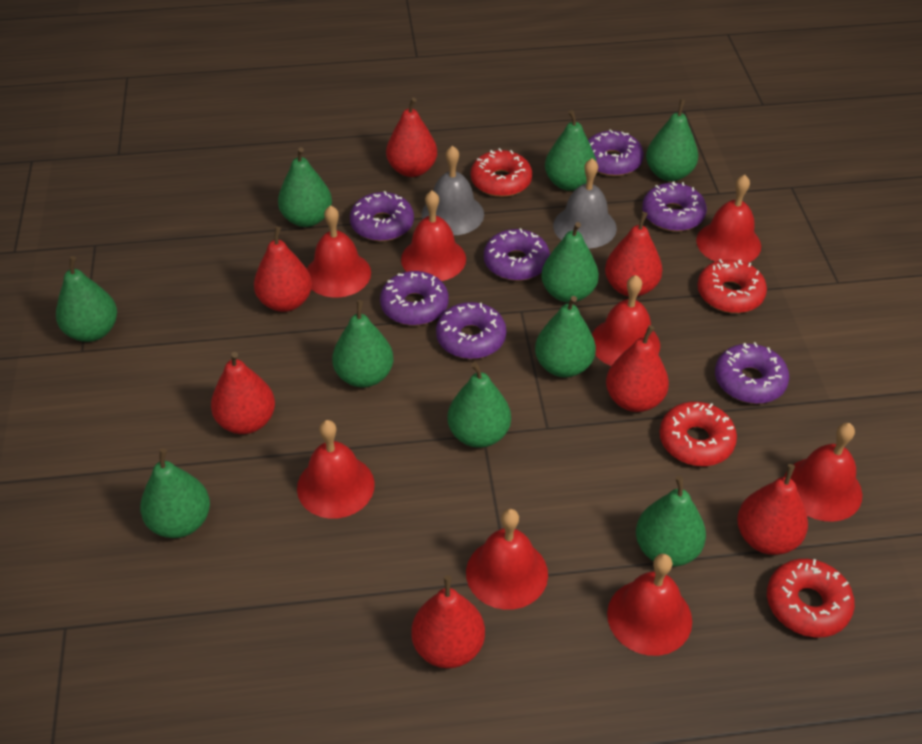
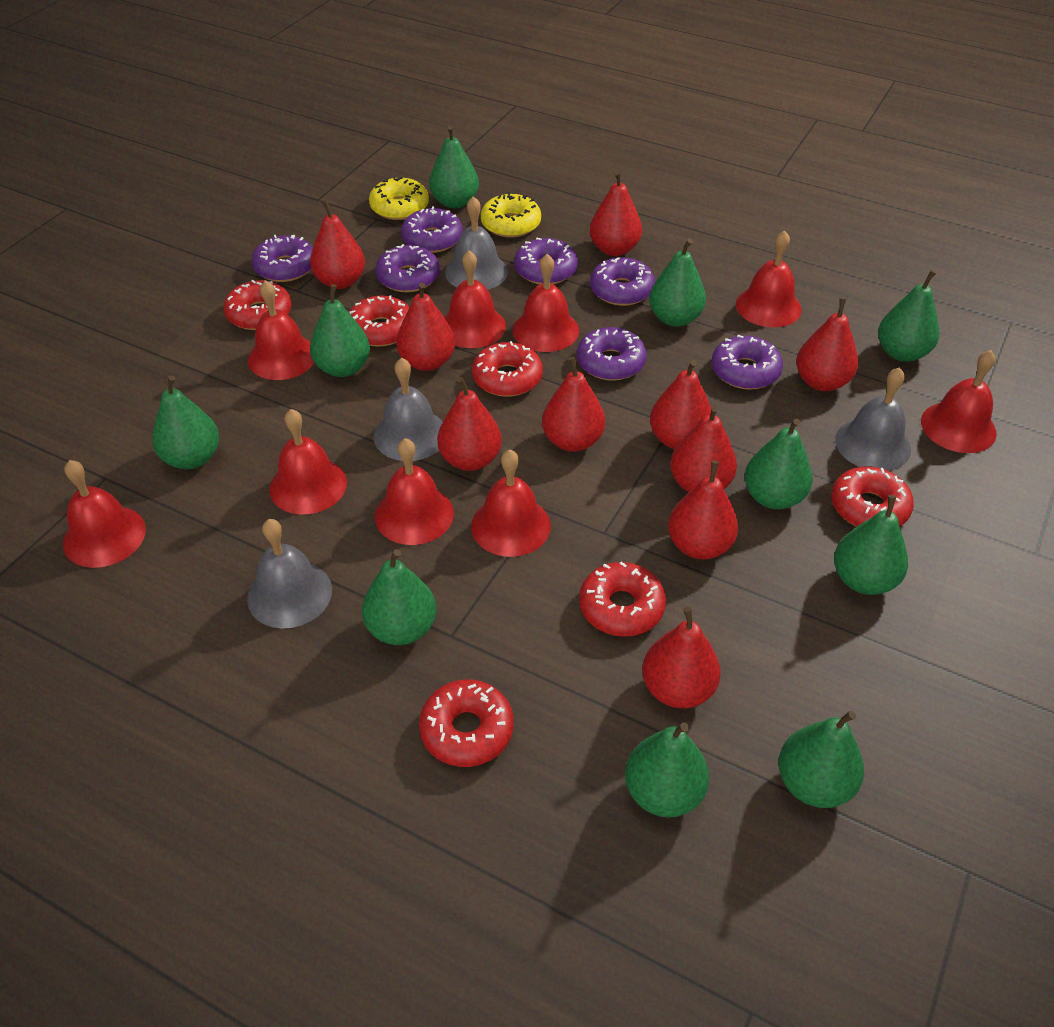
grey bell: [422,146,484,235] [553,158,617,249] = 2 -> [247,519,332,629] [373,358,443,461] [445,196,508,290] [835,367,911,471] = 4
red bell: [297,420,375,519] [307,205,371,298] [401,191,466,281] [466,509,548,610] [592,275,660,366] [607,554,692,656] [696,175,761,263] [784,423,862,522] = 8 -> [63,460,146,568] [248,280,314,380] [269,409,347,515] [375,438,454,545] [444,250,506,348] [471,449,551,557] [513,254,579,352] [736,230,802,327] [921,350,997,453] = 9
red donut: [471,148,532,197] [659,402,737,466] [697,259,767,313] [767,559,855,638] = 4 -> [223,280,292,330] [349,295,410,347] [419,680,514,767] [472,341,543,397] [579,562,666,637] [831,467,914,527] = 6
red pear: [211,352,275,434] [254,226,312,312] [386,98,437,177] [411,575,485,668] [605,212,663,297] [606,325,669,412] [737,464,808,555] = 7 -> [310,200,365,289] [396,283,455,371] [437,377,502,471] [542,357,605,452] [590,171,642,256] [642,607,721,708] [650,360,711,449] [668,461,738,559] [670,406,737,492] [796,298,858,391] = 10
yellow donut: none = 0 -> [369,177,429,220] [481,192,541,238] = 2

